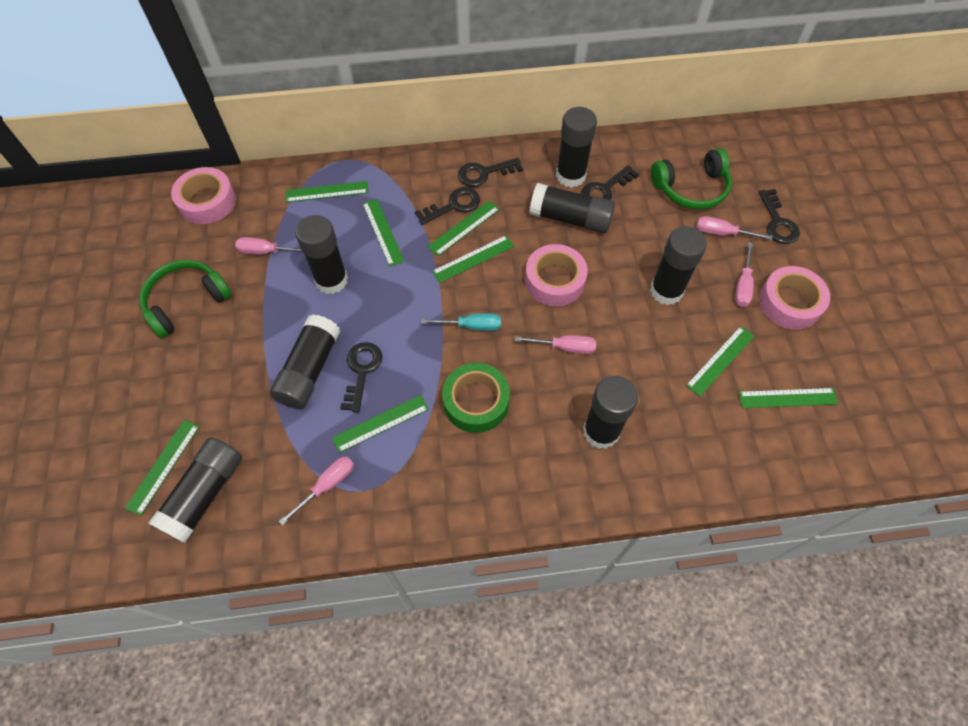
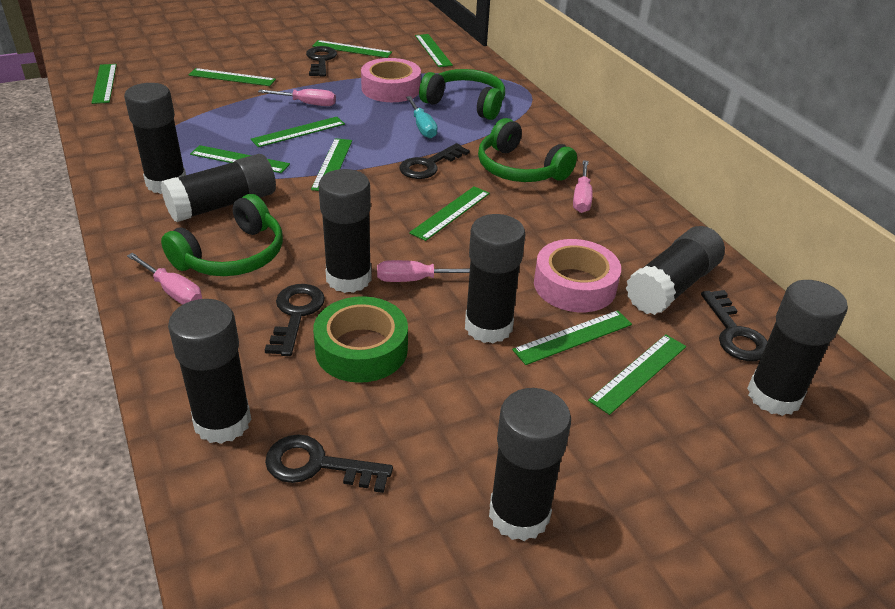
black glue stick: [148,437,242,543] [270,314,340,409] [295,215,348,294] [529,183,615,233] [556,107,597,188] [583,376,638,449] [650,226,707,305] = 7 -> [124,83,186,194] [161,154,276,222] [168,299,251,444] [318,169,372,293] [465,214,525,343] [489,388,571,541] [626,226,725,315] [747,280,848,416] = 8
green headphones: [139,260,232,338] [651,148,732,210] = 2 -> [161,194,283,276] [419,69,505,120] [478,118,577,182] = 3
green ruler: [125,420,200,516] [285,181,368,202] [332,395,429,453] [362,199,405,267] [427,201,500,256] [432,235,514,283] [686,326,754,396] [738,388,838,408] = 8 -> [91,64,117,104] [189,68,276,86] [190,145,290,173] [251,117,345,147] [311,138,352,191] [312,40,392,58] [409,186,490,241] [415,34,453,67] [512,310,632,365] [588,334,686,415] = 10
pink screwdriver: [235,237,302,254] [279,456,354,526] [515,335,596,354] [696,216,773,240] [735,242,754,307] = 5 -> [127,253,202,305] [258,89,336,106] [377,260,470,282] [573,160,592,213] = 4
pink tape: [171,167,236,224] [525,244,588,306] [759,266,830,329] = 3 -> [361,58,421,102] [534,239,621,312] = 2

